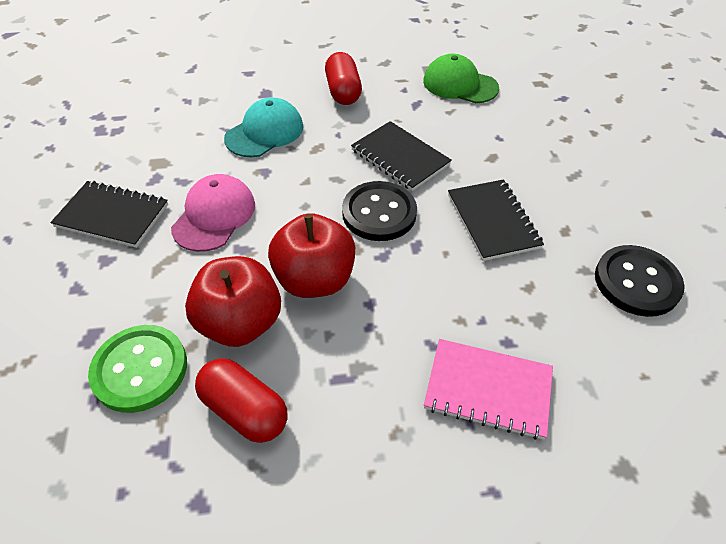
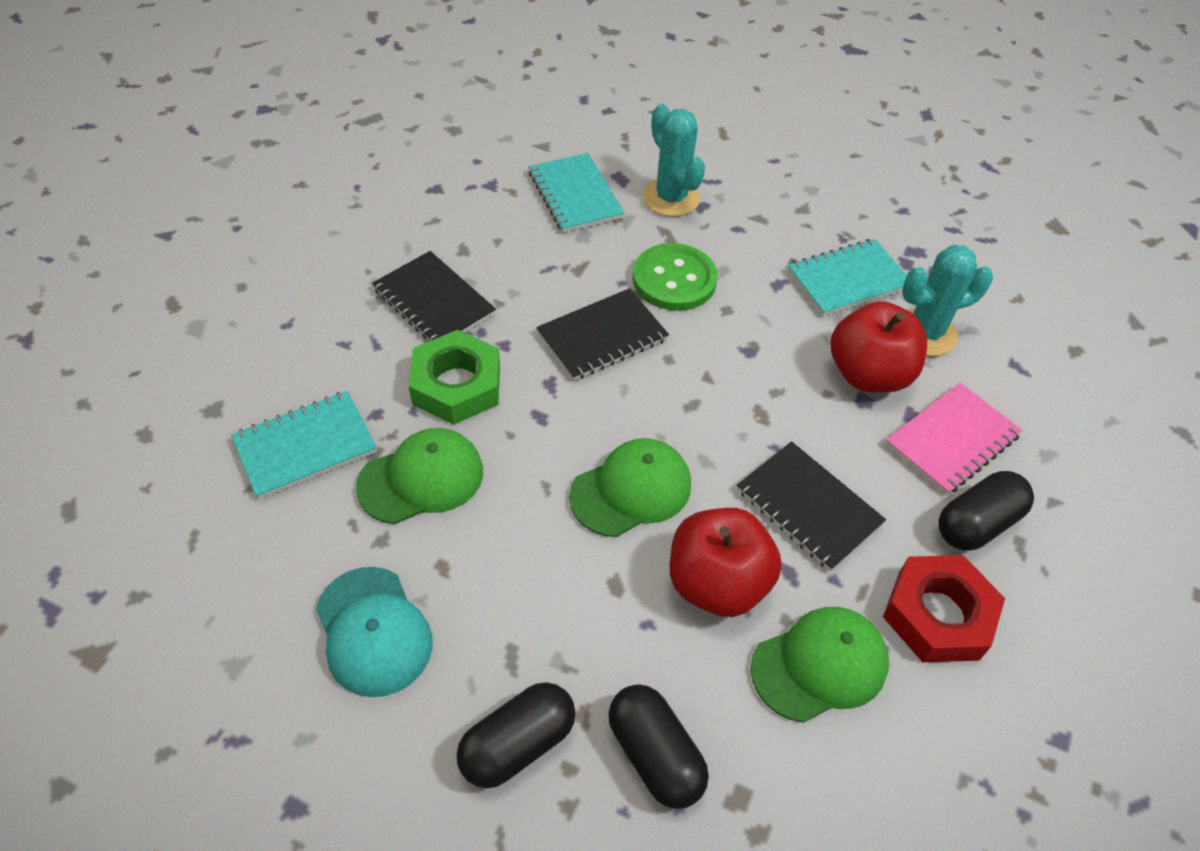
black button: [342,181,417,241] [595,245,685,317] = 2 -> none = 0
black capsule: none = 0 -> [456,682,576,788] [608,684,709,809] [938,471,1034,551] = 3
green cap: [423,54,499,103] = 1 -> [356,428,483,524] [569,438,691,537] [751,607,889,723] = 3
green nut: none = 0 -> [409,330,500,425] = 1
pink cap: [171,174,255,252] = 1 -> none = 0
red capsule: [195,358,288,443] [325,52,362,105] = 2 -> none = 0
red nut: none = 0 -> [883,555,1005,662] = 1
turquoise cactus: none = 0 -> [643,104,705,217] [902,244,993,356] = 2
turquoise notebook: none = 0 -> [231,391,377,499] [529,153,625,233] [788,239,907,316] = 3

